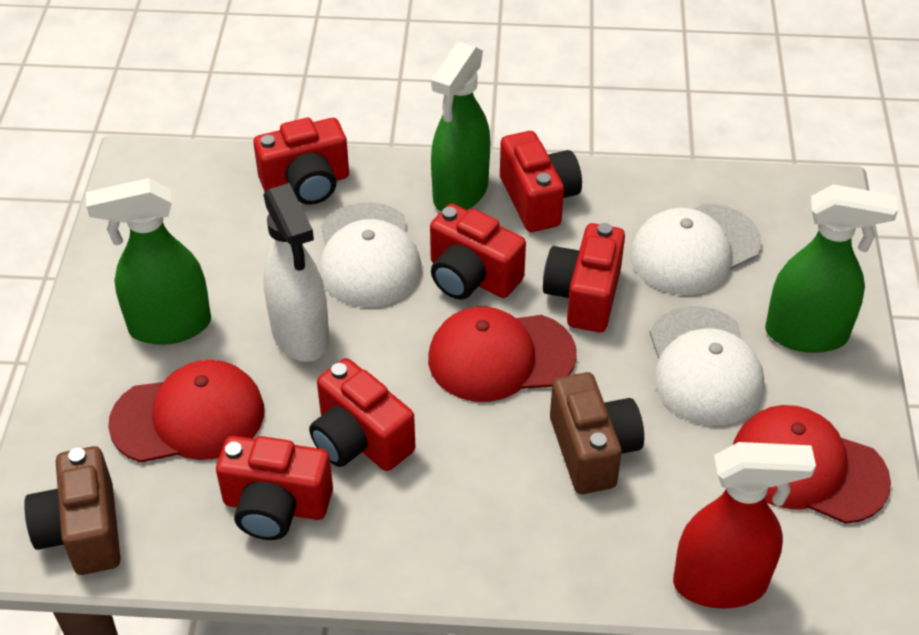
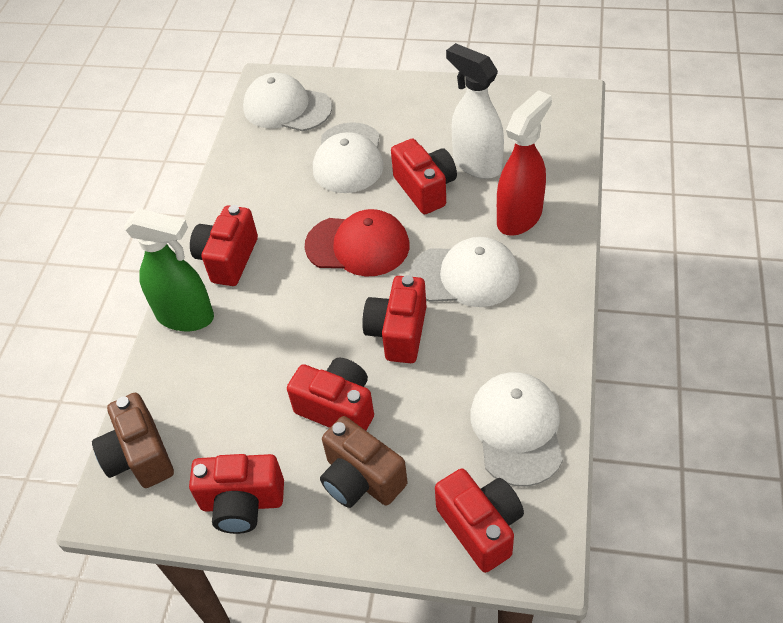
green spray bottle: [86,178,211,345] [431,42,490,211] [765,184,898,353] = 3 -> [124,208,214,331] = 1
red cap: [108,360,264,463] [428,307,577,402] [733,405,891,524] = 3 -> [305,209,409,276] = 1
white cap: [320,202,422,307] [630,204,761,295] [649,306,764,426] = 3 -> [243,73,332,131] [313,122,384,193] [410,237,520,307] [470,372,563,487] = 4

